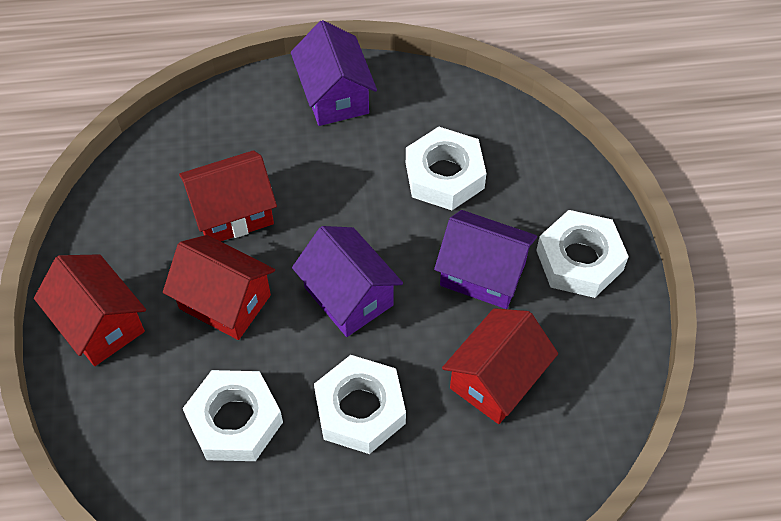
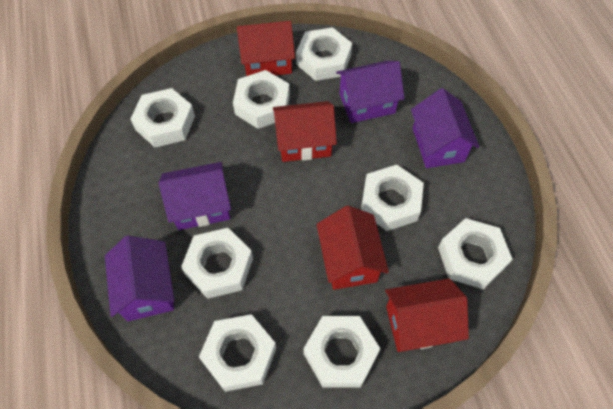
purple house: [291,20,377,126] [292,226,403,337] [434,210,537,309] = 3 -> [105,236,174,321] [158,162,231,230] [336,61,405,123] [411,88,479,168] = 4
white nut: [183,370,283,461] [314,355,406,454] [406,127,487,210] [536,210,629,298] = 4 -> [131,88,195,147] [181,228,253,299] [199,314,276,392] [233,70,290,129] [296,27,352,81] [304,316,380,388] [361,165,424,231] [438,218,513,289] = 8

